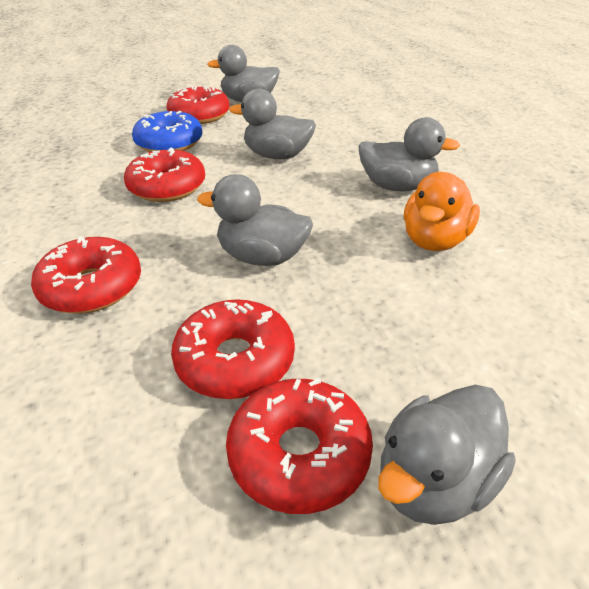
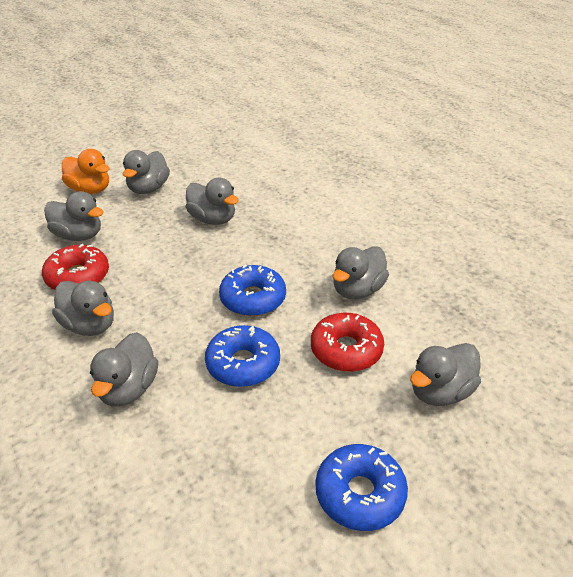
blue donut: [132,111,203,152] = 1 -> [205,325,280,387] [219,264,286,316] [316,444,408,531] = 3
grey duck: [197,174,313,266] [207,45,280,102] [229,88,316,159] [358,117,460,191] [378,385,516,525] = 5 -> [44,191,103,241] [52,281,114,336] [90,332,158,406] [123,150,170,194] [186,178,239,225] [332,246,389,300] [410,343,481,406] = 7
red donut: [31,237,141,314] [124,148,205,202] [167,86,230,124] [171,299,295,399] [226,378,373,514] = 5 -> [42,244,109,290] [311,313,384,372] = 2

